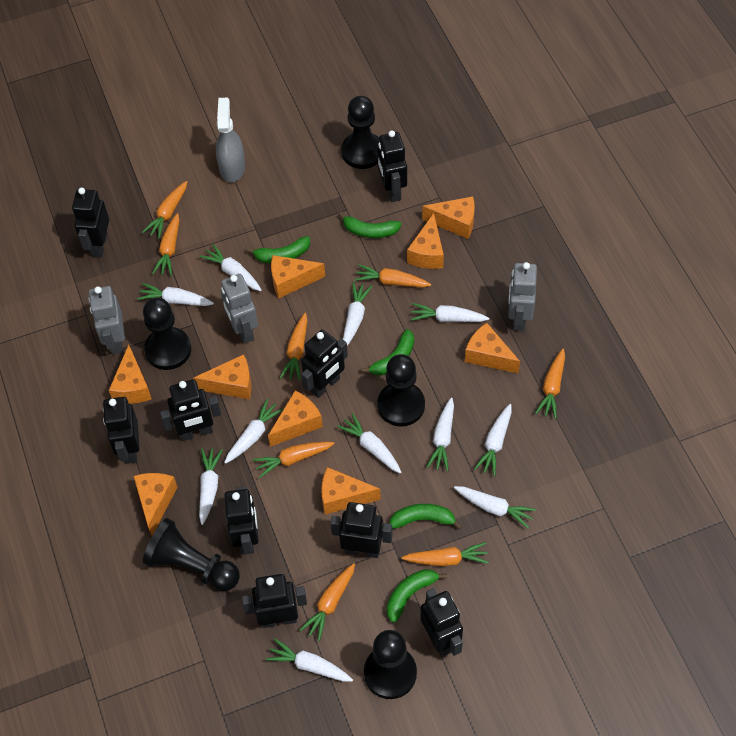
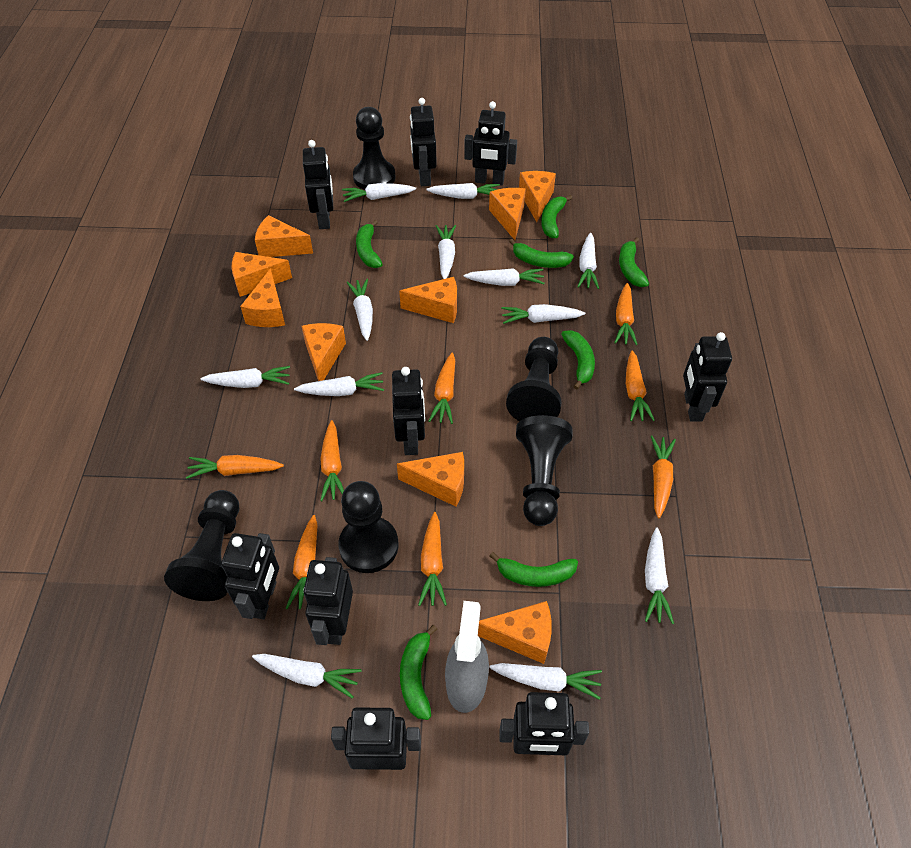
green banana: [246,236,310,263] [339,212,401,238] [361,329,414,375] [387,569,447,623] [389,504,462,529] = 5 -> [356,220,383,268] [400,625,437,720] [490,552,578,587] [509,239,574,268] [541,195,572,238] [561,330,595,390] [619,237,649,287] = 7
grey robot: [88,286,125,355] [221,274,258,343] [508,262,537,331] = 3 -> none = 0
white carrot: [137,283,214,306] [199,448,223,525] [200,244,262,291] [224,399,284,464] [266,639,353,682] [337,413,402,474] [343,282,372,346] [411,303,489,322] [426,398,454,471] [454,486,536,528] [474,404,512,476] = 11 -> [201,366,290,388] [252,654,362,698] [294,372,384,396] [342,183,416,202] [346,279,373,341] [426,183,500,199] [436,225,456,279] [464,268,545,286] [489,663,602,700] [501,304,585,324] [577,233,599,289] [645,527,674,624] = 12

